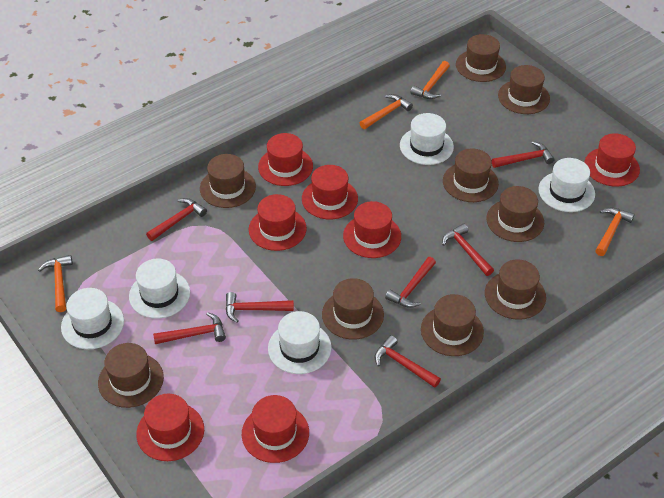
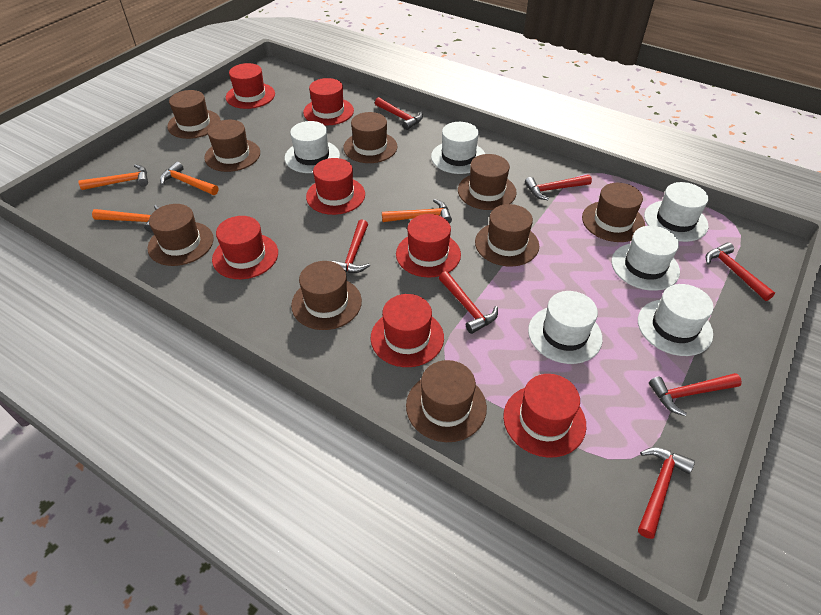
white hat: [61,288,124,349] [129,259,190,319] [268,311,332,374] [400,113,454,165] [538,158,595,212] = 5 -> [285,121,340,173] [431,122,485,174] [528,291,603,364] [612,226,680,291] [638,284,714,356] [644,182,708,242] = 6

